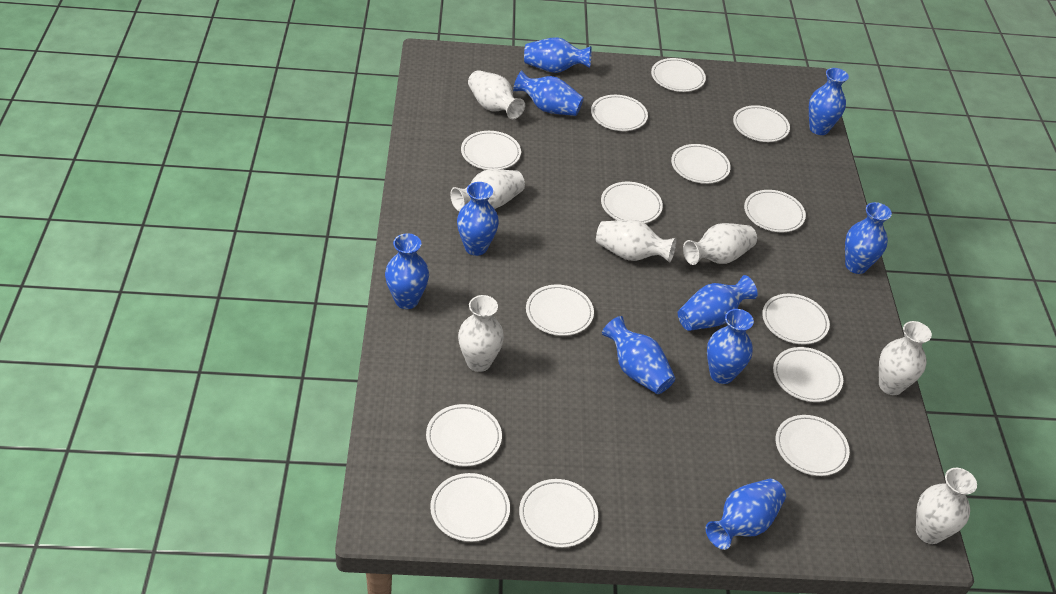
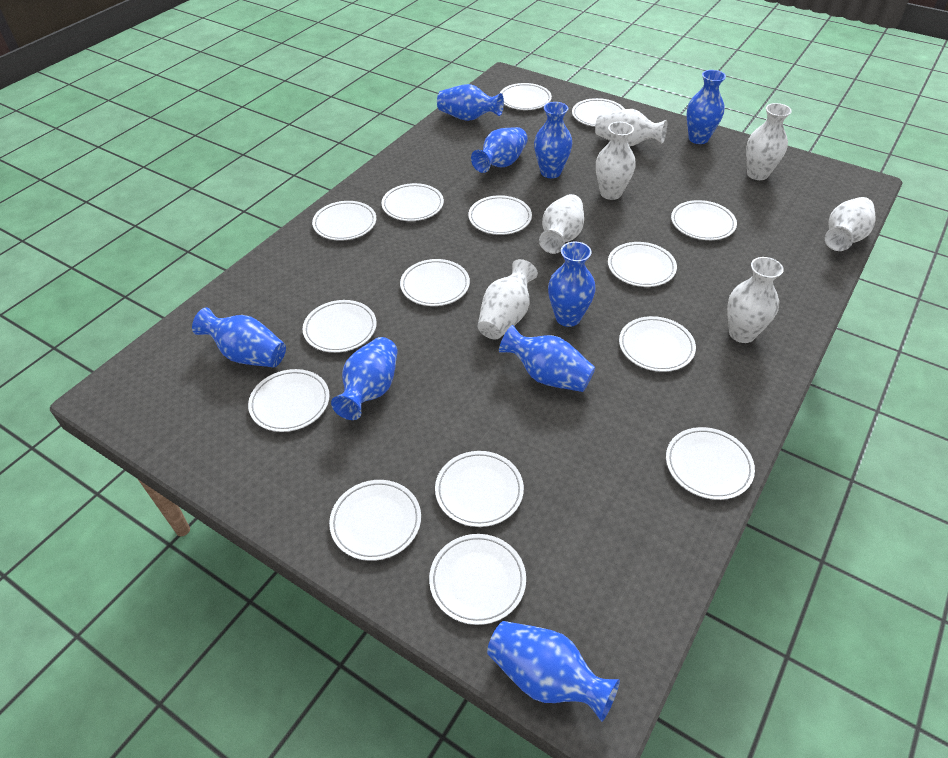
blue vase: [385,233,429,309] [457,182,499,256] [513,70,584,116] [524,37,592,73] [602,316,675,394] [678,275,758,331] [706,479,786,550] [707,309,754,384] [809,68,849,135] [845,202,892,274] = 10 -> [192,307,286,367] [331,337,398,420] [437,84,504,121] [471,127,528,173] [487,621,620,722] [499,325,595,392] [534,102,572,178] [548,242,595,327] [686,70,726,144] = 9
white plate: [426,404,502,467] [430,473,510,542] [461,131,521,170] [519,479,598,548] [526,285,594,336] [591,95,648,131] [601,182,663,223] [651,58,706,92] [671,144,731,184] [733,105,790,142] [744,190,806,232] [762,294,830,345] [773,347,843,402] [776,415,850,476] = 14 -> [248,369,330,432] [303,300,377,353] [312,201,376,241] [329,480,421,561] [381,183,444,221] [400,259,470,306] [429,534,526,625] [435,451,524,527] [468,195,532,235] [500,83,552,110] [572,98,625,127] [608,242,677,287] [619,316,696,372] [666,427,755,500] [671,200,737,240] = 15

